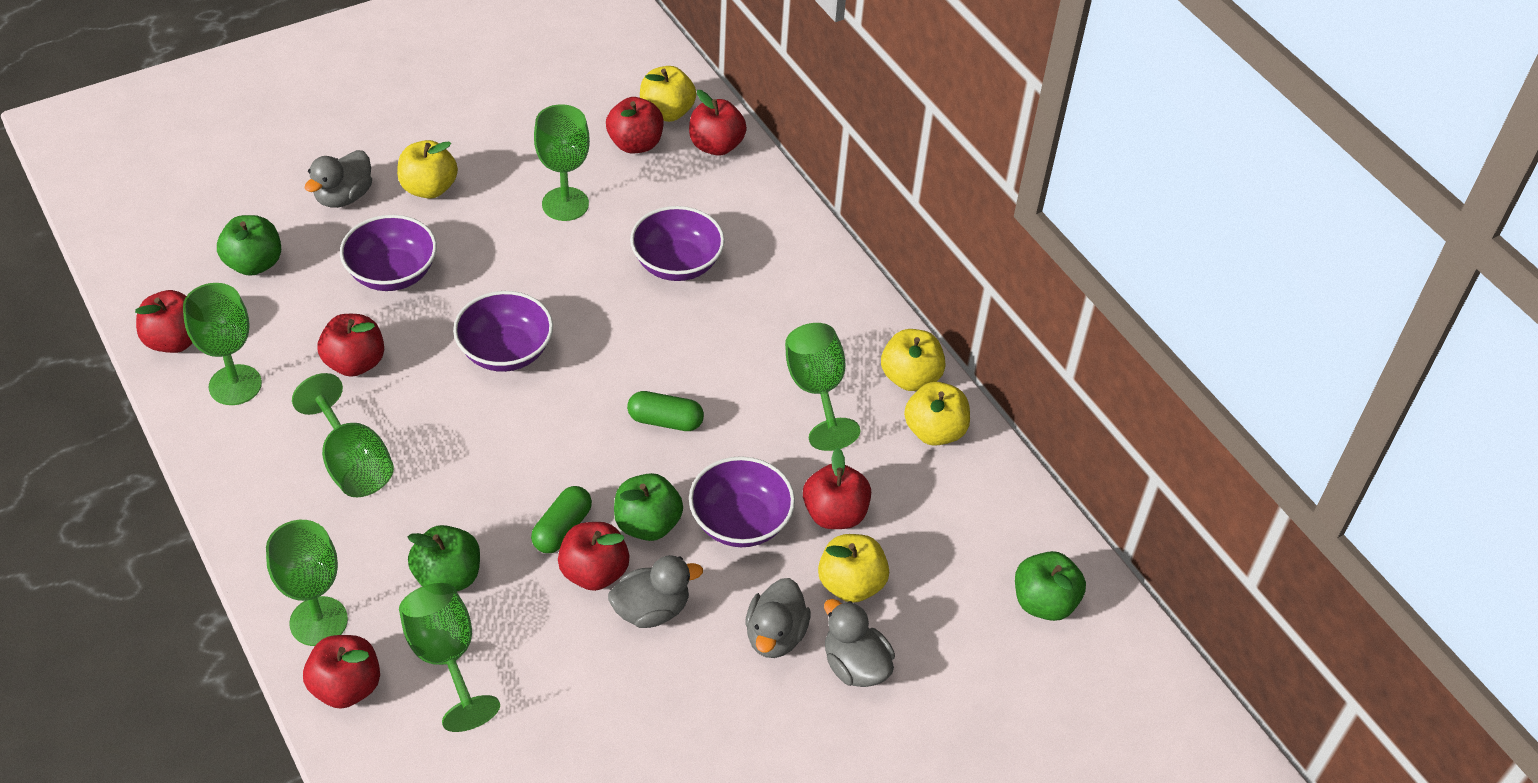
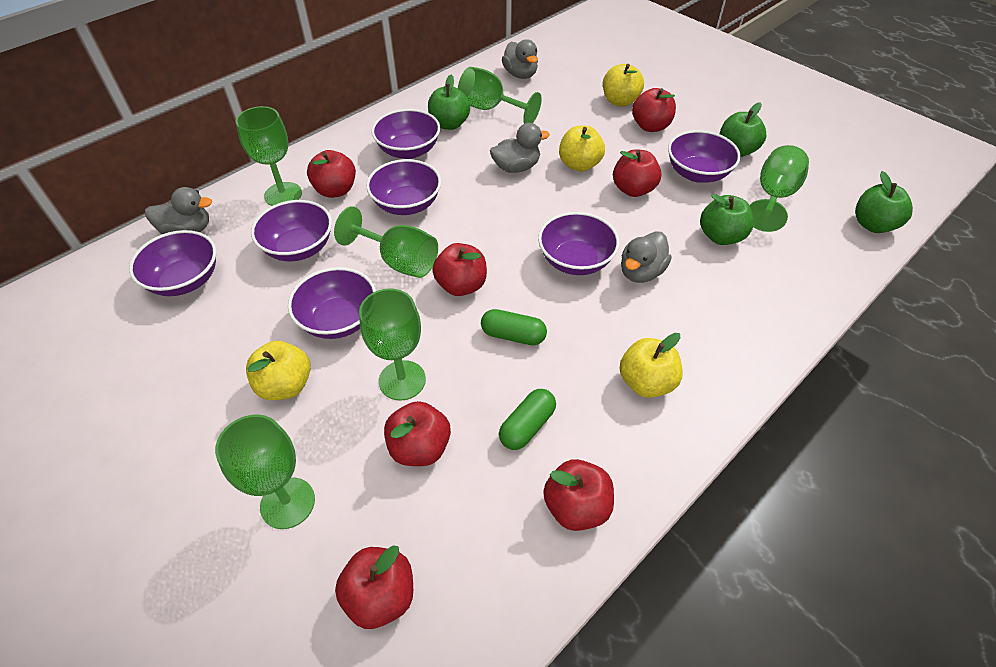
purple bowl: [340,215,437,291] [453,291,553,372] [630,206,725,281] [689,456,795,547] = 4 -> [129,230,217,296] [251,200,332,261] [288,267,376,339] [366,159,441,215] [371,109,440,159] [538,212,619,275] [668,130,741,183] = 7
yellow apple: [397,140,458,199] [640,66,696,122] [818,534,889,603] [881,329,945,391] [904,382,970,446] = 5 -> [246,341,311,400] [559,126,605,172] [603,64,644,107] [619,333,682,398] = 4

